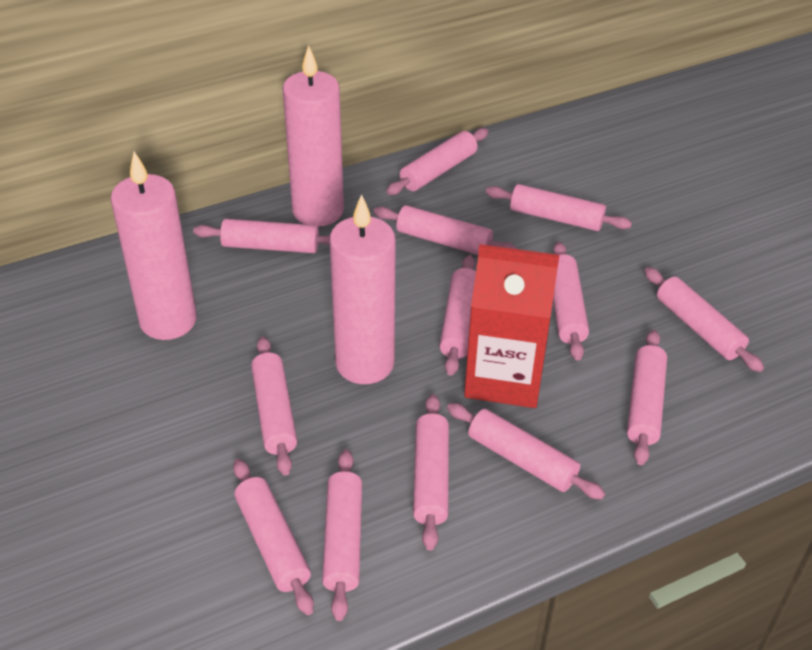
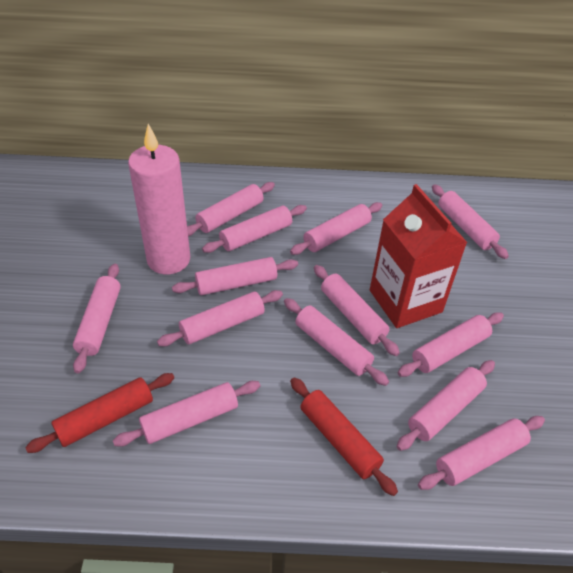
pink candle: [110,152,197,340] [282,45,344,227] [329,194,396,384] = 3 -> [128,124,190,274] = 1
red rolling pin: none = 0 -> [25,373,174,453] [290,377,398,496] = 2

